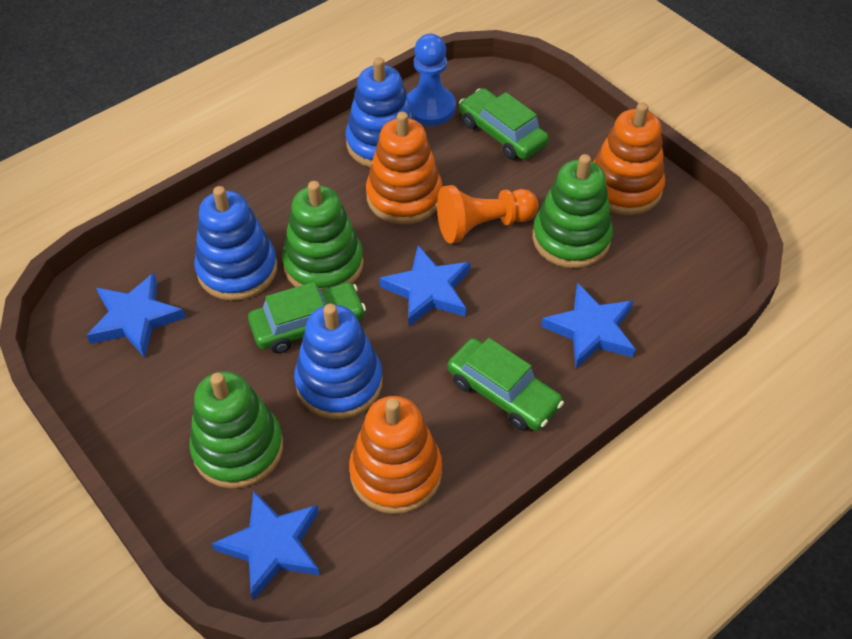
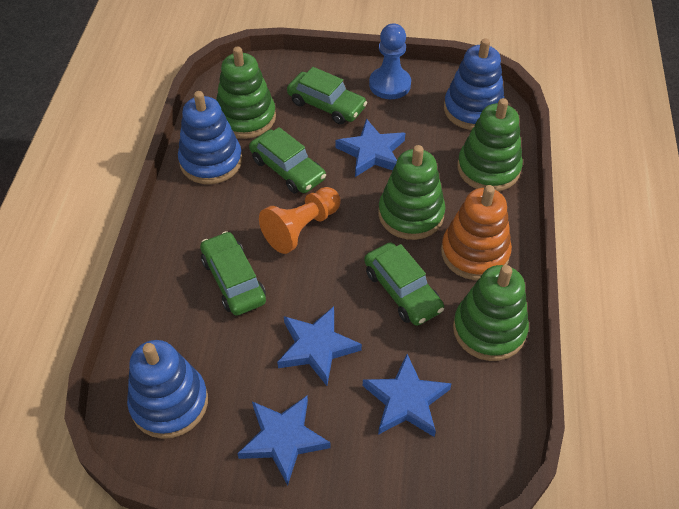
green car: [248,282,366,353] [447,338,564,431] [459,88,549,160] = 3 -> [200,231,266,316] [249,127,326,194] [287,67,367,124] [364,242,444,326] = 4
green stacking toy: [189,371,283,489] [282,181,364,290] [533,154,613,268] = 3 -> [216,46,276,139] [378,145,446,240] [453,265,529,361] [457,98,523,191] = 4
orange stacking toy: [349,396,442,514] [366,112,443,225] [593,102,665,215] = 3 -> [441,185,512,280] = 1

